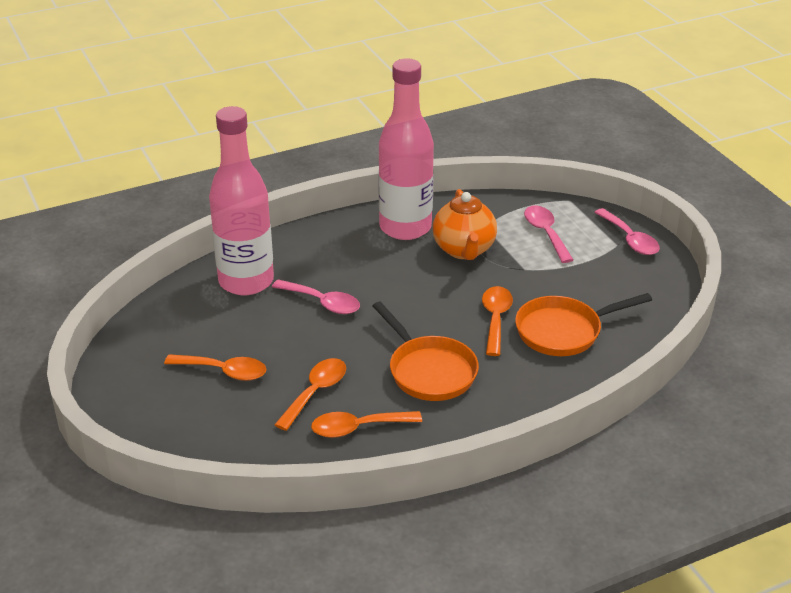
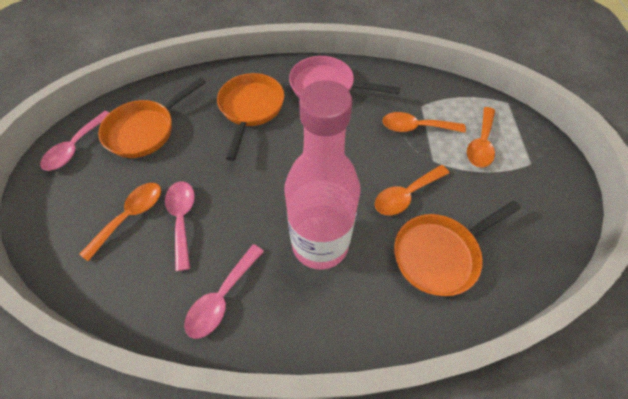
orange pan: [373,301,479,401] [515,293,652,356] = 2 -> [98,78,206,158] [217,73,284,161] [394,201,521,296] = 3
orange teapot: [433,189,497,260] = 1 -> none = 0
pink bottle: [209,106,274,295] [378,58,434,240] = 2 -> [284,80,361,269] = 1
pink pan: none = 0 -> [289,56,400,98] = 1

